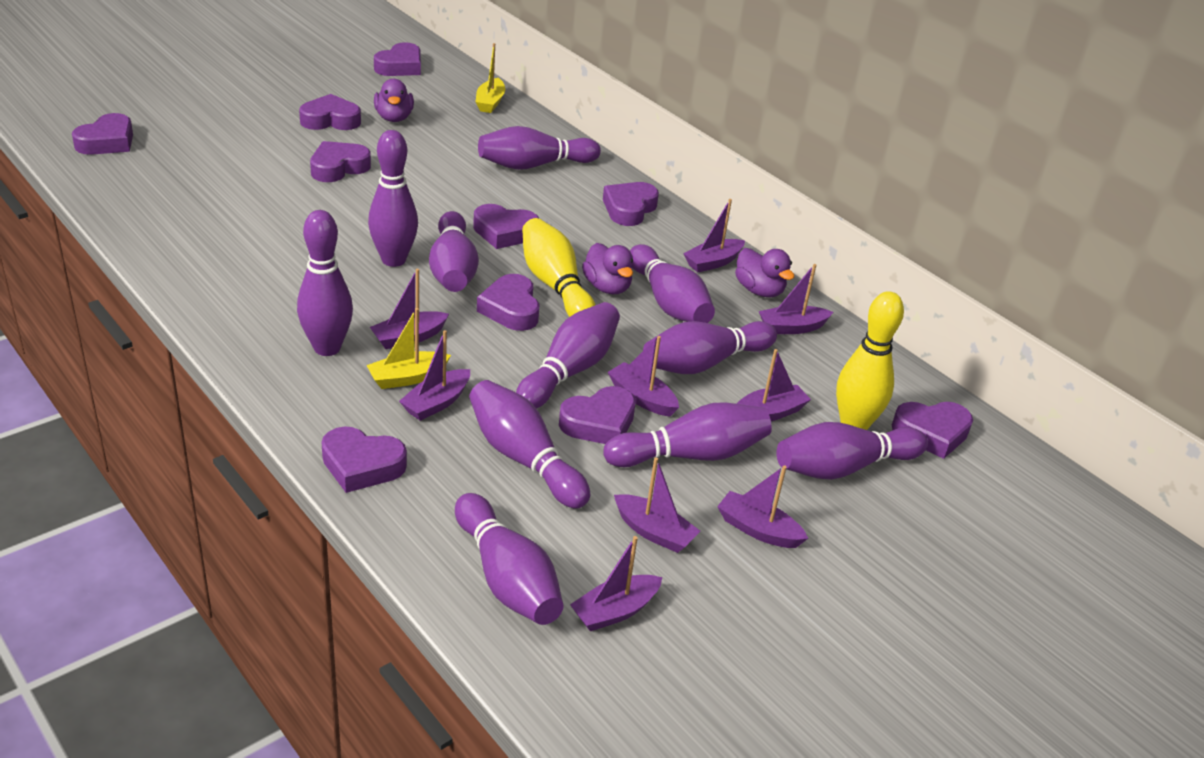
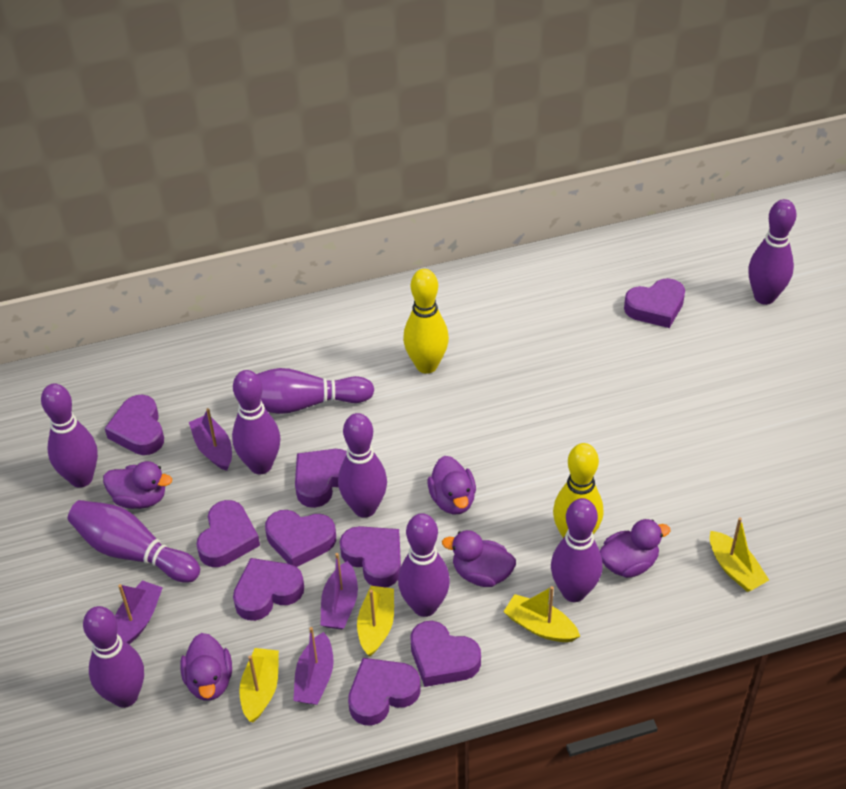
purple boat: [370,269,449,349] [399,330,470,421] [570,536,662,631] [608,336,679,416] [614,457,700,553] [683,199,745,272] [717,465,808,548] [736,349,811,421] [759,264,833,334] = 9 -> [115,580,163,644] [189,408,232,471] [293,627,334,705] [321,553,358,630] = 4
purple bowling pin: [297,210,353,356] [368,130,418,267] [429,211,479,292] [455,493,563,625] [469,380,590,509] [478,126,601,170] [516,302,620,409] [603,402,772,467] [630,244,715,323] [643,321,777,374] [776,422,928,480] = 11 -> [41,384,98,488] [68,500,200,583] [83,606,144,708] [232,370,281,474] [257,368,374,414] [338,413,387,518] [398,513,450,617] [551,498,602,602] [748,199,797,305] = 9
purple duck: [374,79,414,122] [582,243,633,294] [735,248,794,297] = 3 -> [103,461,172,509] [180,633,232,701] [428,456,476,515] [442,530,516,587] [600,519,671,578] = 5
purple heart: [72,113,133,155] [299,94,361,130] [310,141,371,182] [321,426,407,493] [374,42,421,76] [473,204,539,249] [477,274,540,331] [559,386,636,444] [603,182,659,226] [892,402,973,459] = 10 -> [105,395,164,455] [196,500,260,567] [233,558,304,621] [265,510,336,567] [295,449,347,508] [340,526,401,587] [348,658,420,726] [410,621,481,687] [624,278,685,328] = 9
yellow boat: [366,308,451,389] [475,43,505,113] = 2 -> [239,648,279,722] [357,586,394,656] [504,586,580,642] [710,517,769,592] = 4

